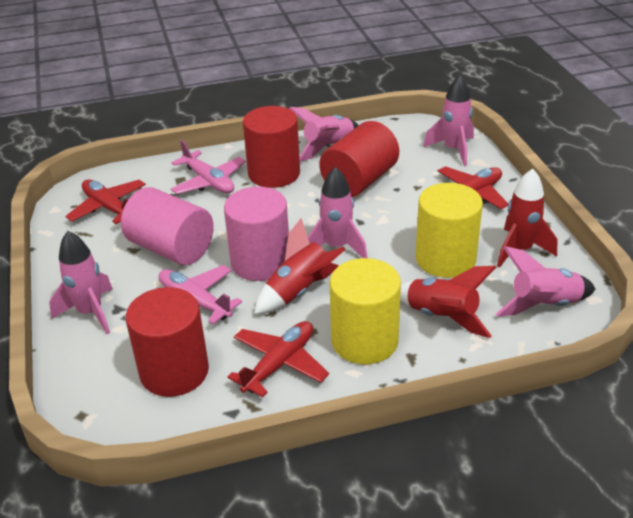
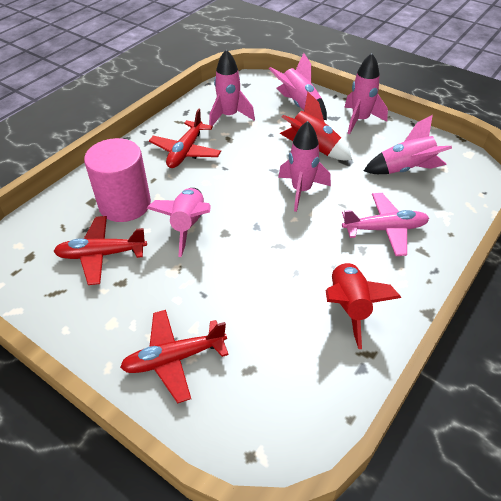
pink cylinder: [121,187,214,265] [224,187,289,281] = 2 -> [84,138,151,222] = 1
pink plane: [158,265,242,324] [171,140,246,194] = 2 -> [342,193,429,256] = 1
pink rocket: [49,231,113,334] [289,107,359,162] [308,167,367,258] [423,75,474,166] [496,246,595,316] = 5 -> [146,188,211,257] [209,50,255,126] [269,53,327,120] [278,121,331,212] [344,53,388,134] [364,115,452,174] = 6
red cylinder: [126,287,209,397] [243,106,300,188] [319,121,399,197] = 3 -> none = 0
red rocket: [254,218,346,315] [400,266,496,338] [497,169,557,268] = 3 -> [280,92,352,160] [326,261,401,349] = 2
yellow cylinder: [329,258,401,365] [416,183,483,278] = 2 -> none = 0

